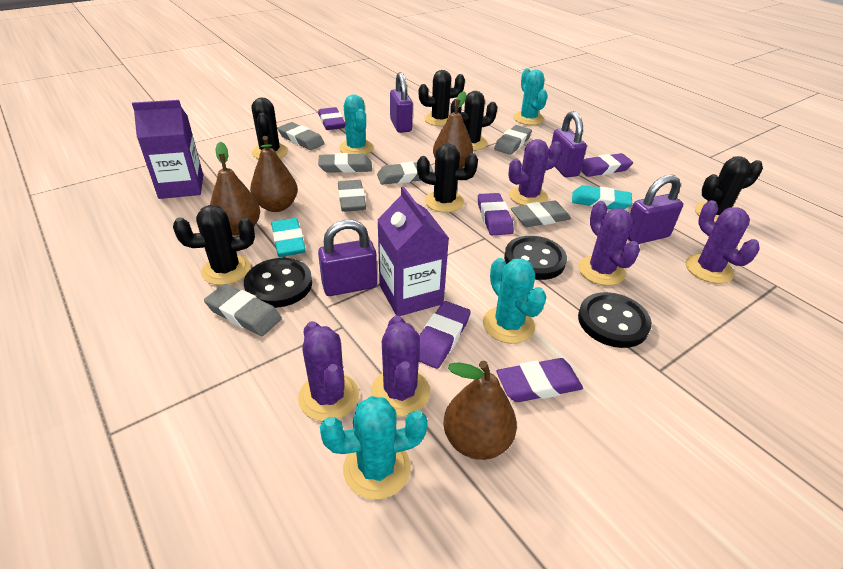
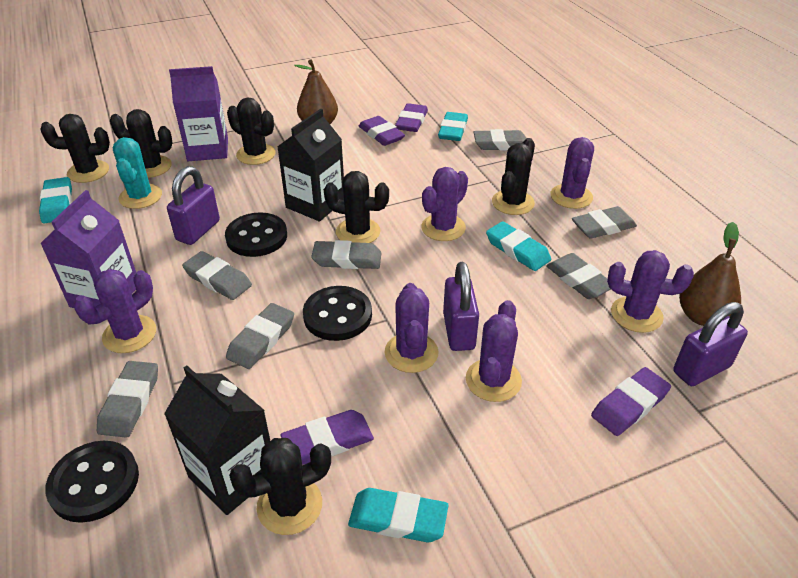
black carton: none = 0 -> [164,365,270,515] [277,109,344,221] = 2
brown pear: [210,142,260,236] [250,136,298,212] [433,92,473,168] [443,361,517,460] = 4 -> [294,59,338,124] [679,222,741,326] = 2
purple cactus: [298,321,359,421] [371,316,430,416] [508,139,562,206] [578,201,640,286] [686,200,760,284] = 5 -> [74,269,156,353] [385,283,438,373] [421,167,468,241] [466,300,522,402] [550,137,594,209] [607,250,694,333] = 6
purple eraser: [318,107,345,130] [419,301,471,369] [478,193,514,235] [496,358,583,402] [581,153,633,177] = 5 -> [281,410,374,465] [359,116,405,146] [395,103,428,132] [591,367,671,436] = 4
purple padlock: [318,220,377,296] [390,72,413,133] [551,111,587,177] [628,175,683,244] = 4 -> [167,166,220,245] [443,262,479,351] [673,302,748,386] = 3
turquoise cactus: [320,396,428,500] [339,94,374,155] [483,258,546,344] [513,69,548,125] = 4 -> [113,137,162,209] = 1
turquoise eraser: [271,218,306,257] [572,185,632,209] = 2 -> [39,177,72,223] [348,488,449,542] [438,112,468,141] [486,221,551,271] = 4

